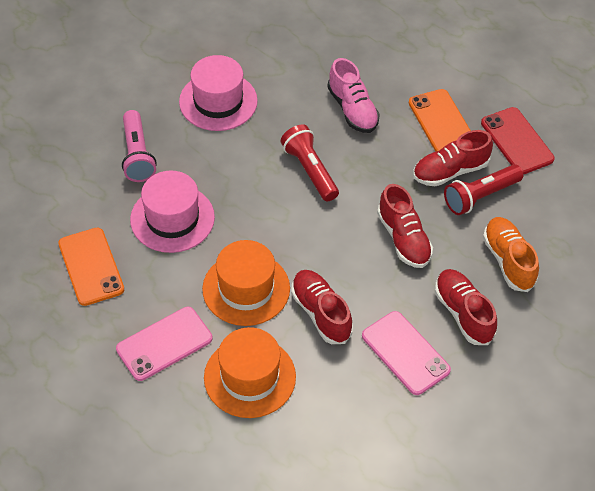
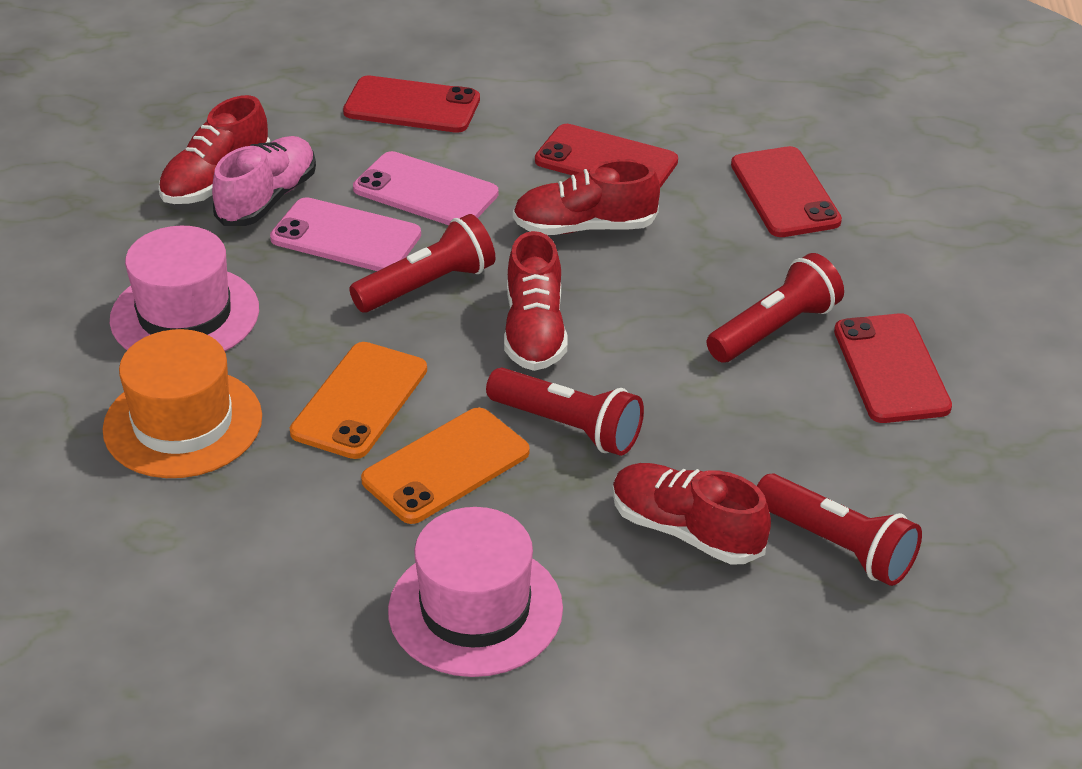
orange hat: [202,240,290,326] [204,327,296,418] = 2 -> [103,329,262,478] = 1
orange shoe: [483,217,539,292] = 1 -> none = 0
pink flashlight: [122,110,157,182] = 1 -> none = 0
red flashlight: [280,124,339,202] [444,164,524,215] = 2 -> [349,214,495,313] [486,368,644,456] [706,253,844,363] [757,474,922,586] = 4
red phone: [481,107,555,174] = 1 -> [343,76,480,133] [535,124,678,188] [731,146,842,237] [834,313,952,423] = 4

